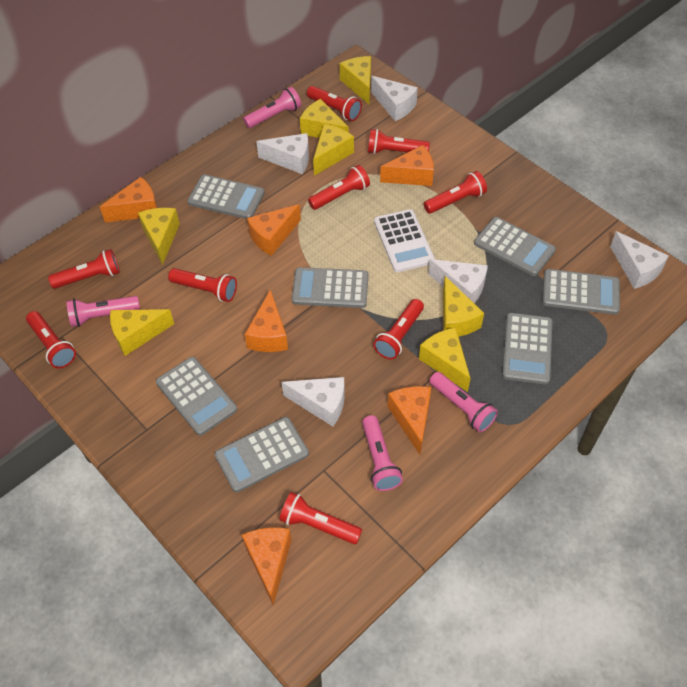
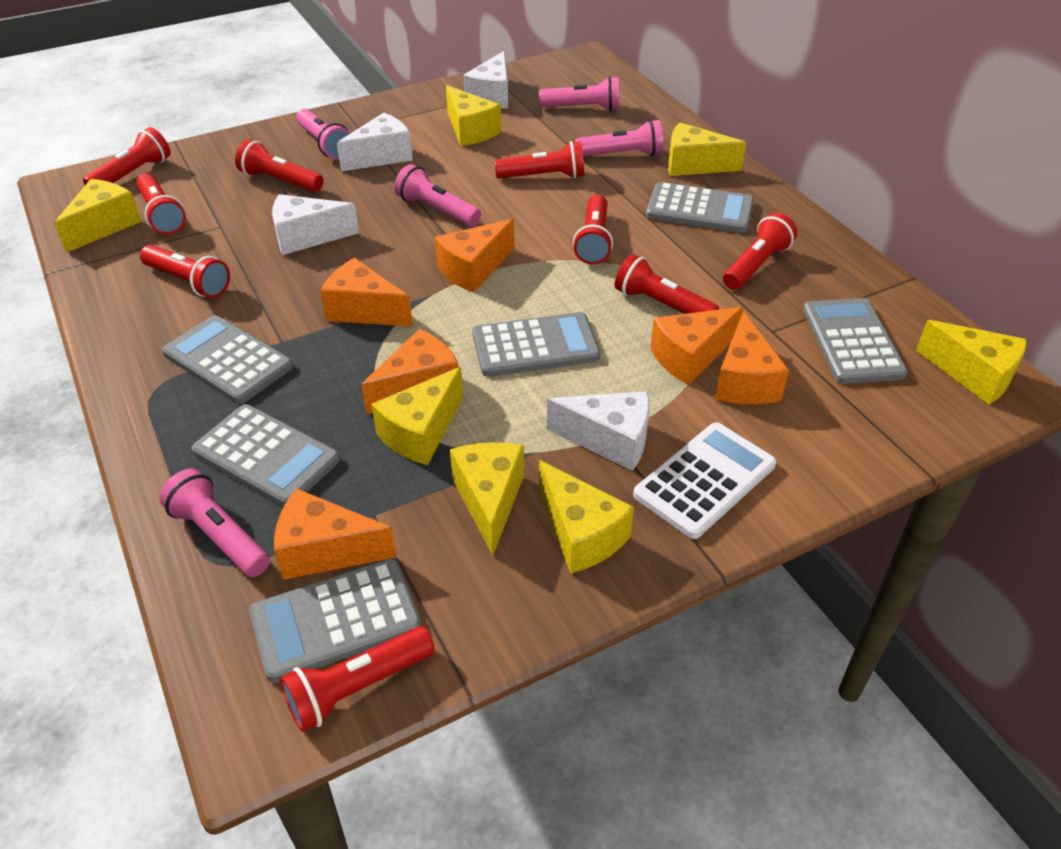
grey calculator: [156,357,237,436] [187,174,265,219] [215,417,309,492] [292,267,369,308] [474,217,556,276] [502,313,552,384] [542,269,620,315] = 7 -> [162,315,293,404] [192,404,340,507] [249,558,421,683] [472,312,601,377] [646,182,754,233] [803,298,908,384] = 6
pink flashlight: [66,296,140,327] [243,87,301,128] [362,415,403,491] [429,372,498,432] = 4 -> [159,469,270,577] [296,109,350,160] [394,164,481,227] [539,76,619,111] [575,120,663,156] = 5
white cheese: [256,133,309,174] [281,377,345,426] [371,76,418,121] [428,259,488,303] [610,231,669,289] = 5 -> [272,194,359,255] [337,113,413,171] [463,51,508,108] [547,391,650,471] = 4

